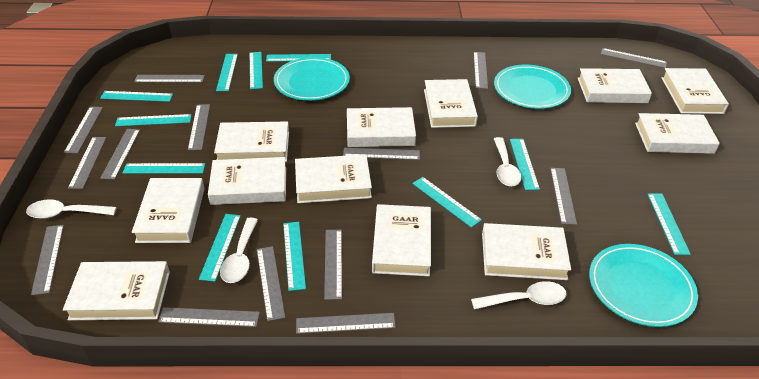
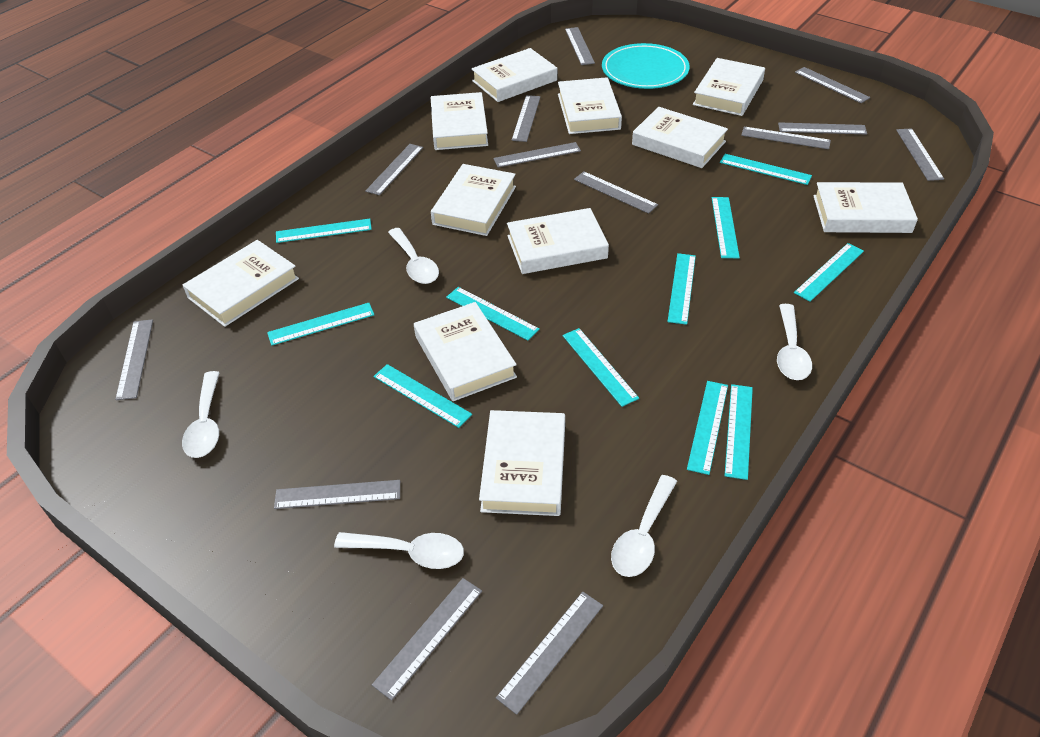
grey ruler: [31,225,64,296] [64,107,103,153] [68,137,106,189] [100,129,140,180] [134,75,205,82] [158,307,260,327] [188,104,210,150] [257,246,285,321] [296,313,396,334] [324,230,342,300] [343,148,420,160] [474,52,488,89] [550,168,577,225] [601,48,667,68] = 14 -> [115,319,153,400] [274,480,400,509] [365,144,423,195] [372,578,482,701] [494,142,581,167] [496,592,603,715] [512,95,541,142] [565,27,595,65] [574,171,658,214] [741,127,831,149] [778,122,867,135] [795,67,870,103] [896,128,944,181] = 13
turquoise plate: [274,57,350,101] [494,65,571,109] [589,244,698,327] = 3 -> [602,43,690,89] = 1
white book: [63,261,170,320] [132,178,205,243] [208,157,286,205] [214,122,289,162] [295,154,372,203] [347,107,416,147] [372,204,431,276] [424,79,478,128] [482,223,571,280] [578,68,652,103] [635,113,720,154] [662,68,729,114] = 12 -> [182,240,299,327] [414,302,517,401] [431,92,488,150] [431,164,516,236] [471,48,557,102] [479,410,565,516] [507,208,609,274] [558,77,622,134] [632,107,728,168] [693,58,765,116] [813,182,918,233] = 11
white spoon: [26,199,117,219] [220,218,258,283] [471,281,567,310] [494,137,521,187] = 4 -> [182,371,220,458] [334,532,464,569] [388,228,439,284] [611,475,677,577] [777,304,812,380] = 5

